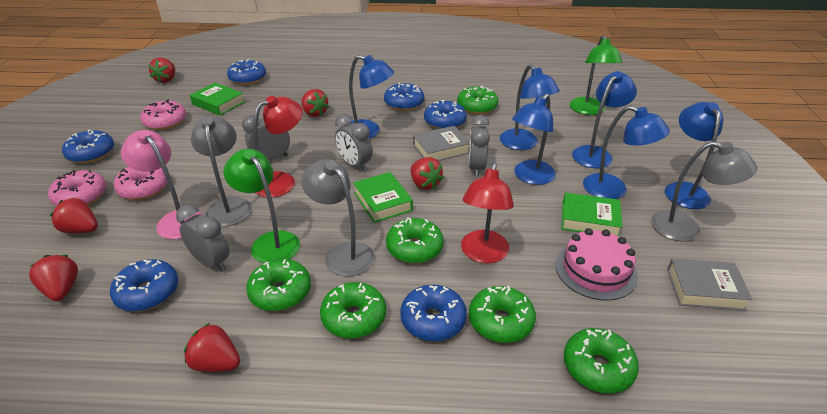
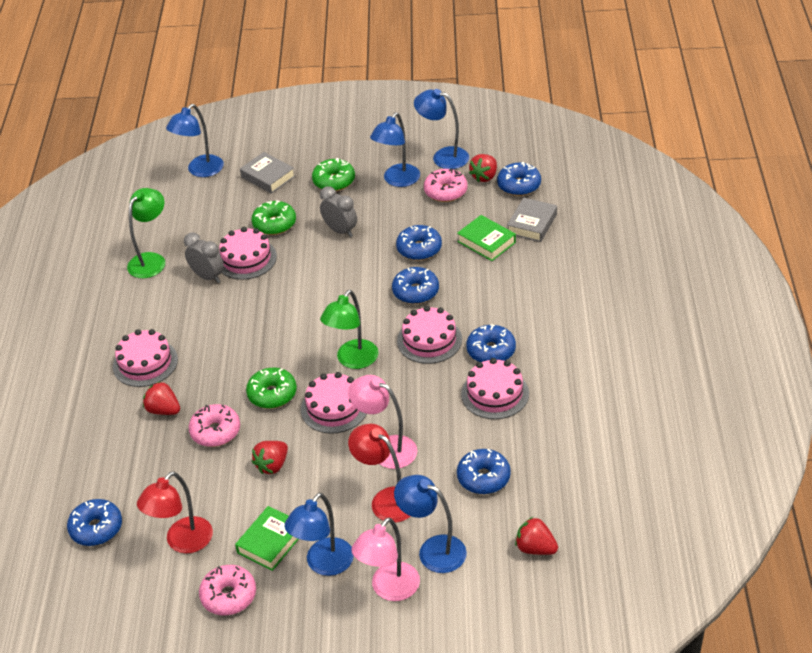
blue lamp: [349,55,394,138] [500,64,560,150] [512,94,556,185] [572,71,637,168] [583,106,670,199] [665,102,723,209] = 6 -> [166,104,224,177] [284,493,354,576] [370,112,420,187] [394,475,467,573] [414,89,469,169] = 5
green book: [190,83,245,115] [353,172,413,223] [562,192,622,237] = 3 -> [235,506,299,571] [457,215,516,261] = 2
green donut: [246,259,311,311] [320,282,386,338] [386,217,444,263] [457,86,498,114] [469,286,536,343] [564,328,639,394] = 6 -> [246,368,297,409] [251,200,296,235] [312,158,355,191] = 3
grey clock: [176,205,229,272] [242,115,290,160] [335,114,373,172] [468,115,490,177] = 4 -> [184,233,224,283] [320,186,357,237] = 2
grey lamp: [191,116,252,226] [301,159,375,277] [651,141,757,241] = 3 -> none = 0
pink cake: [555,228,638,301] = 1 -> [113,329,178,387] [219,227,277,280] [301,372,366,434] [397,306,462,364] [461,358,529,419] = 5
pink lamp: [121,130,203,239] = 1 -> [348,375,417,469] [351,518,420,601] = 2
red strawberry: [29,255,78,301] [50,198,98,233] [148,57,175,83] [184,323,240,372] [301,89,329,117] [411,157,444,190] = 6 -> [143,381,180,415] [252,441,288,474] [469,154,497,182] [515,517,558,555] = 4

